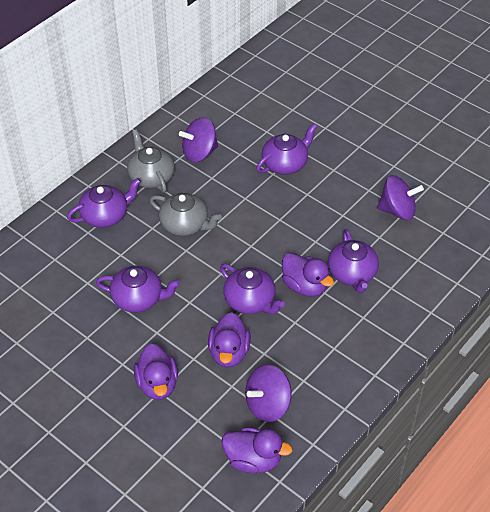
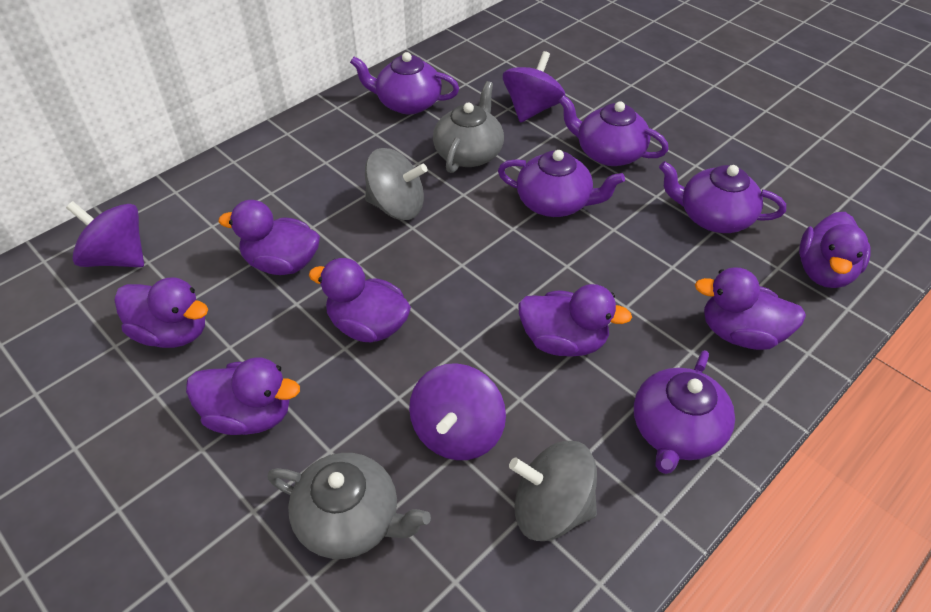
grey spinning top: none = 0 -> [365,148,428,220] [509,441,597,541] = 2
purple duck: [134,344,178,400] [208,312,251,368] [222,427,292,473] [282,253,334,297] = 4 -> [114,277,208,348] [186,357,300,435] [218,200,320,275] [309,258,411,342] [518,284,632,357] [695,267,806,350] [799,212,871,288] = 7

